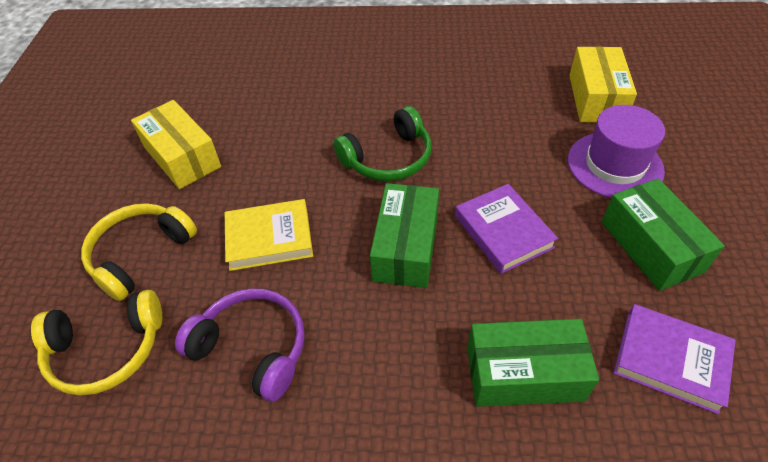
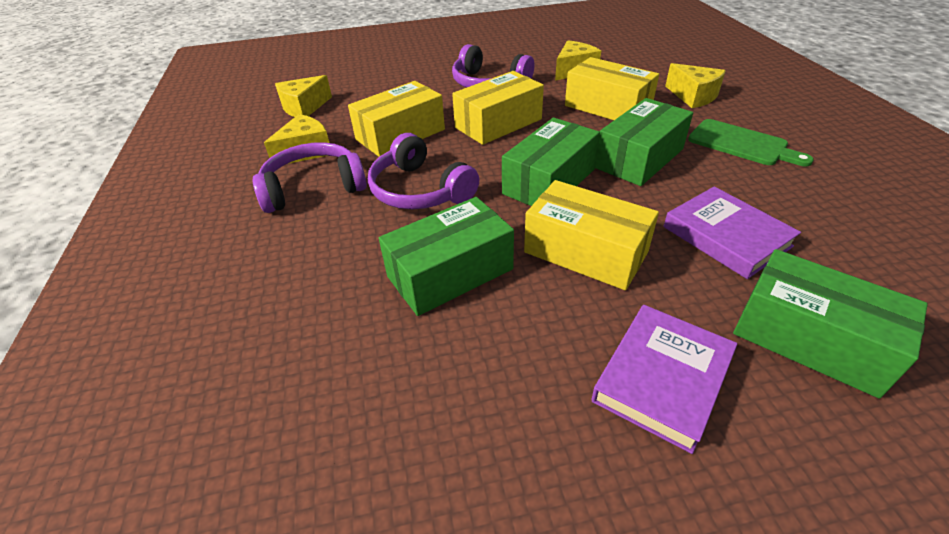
green box: [370,183,439,288] [467,319,599,407] [602,178,725,291] = 3 -> [379,197,514,316] [502,118,600,206] [595,98,693,186] [733,249,928,399] = 4
green cutting board: none = 0 -> [688,119,814,166] = 1
green headphones: [334,106,432,181] = 1 -> none = 0
purple hat: [568,105,665,198] = 1 -> none = 0
purple headphones: [175,288,305,402] = 1 -> [253,142,367,213] [368,133,479,209] [452,44,534,87] = 3
yellow book: [225,199,313,271] = 1 -> none = 0
yellow box: [131,100,221,189] [569,46,637,123] = 2 -> [348,81,445,157] [452,71,544,145] [524,180,659,290] [565,57,659,120] = 4
yellow cheese: none = 0 -> [264,114,329,164] [275,75,332,117] [555,41,601,81] [665,63,726,108] = 4
yellow headphones: [31,290,162,396] [81,203,197,301] = 2 -> none = 0

